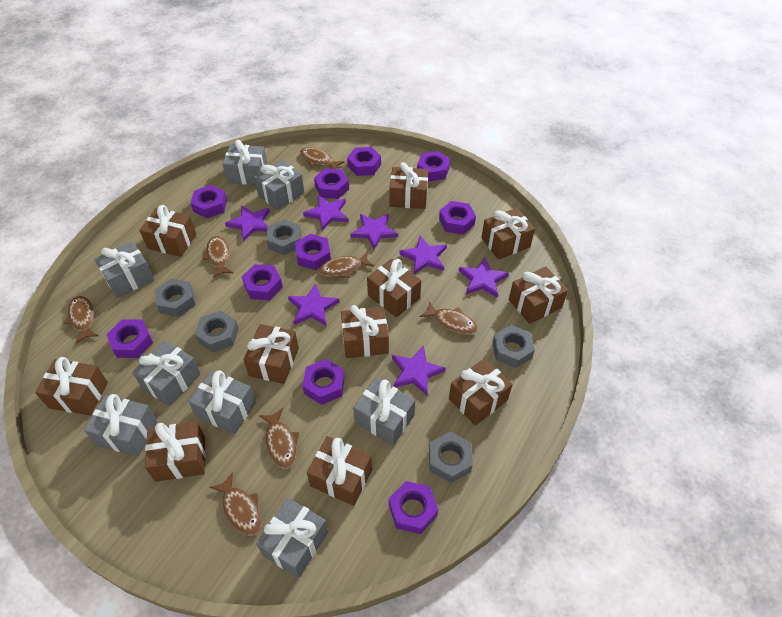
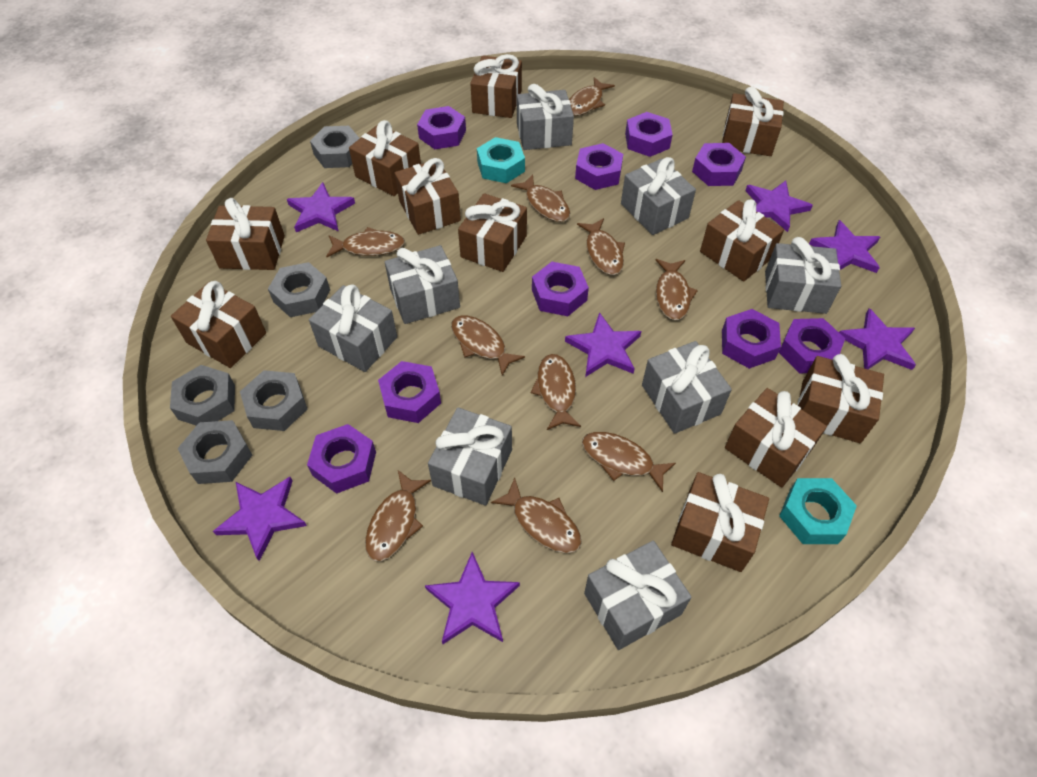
brown fish: [64,296,99,344] [203,236,233,278] [210,472,262,536] [259,408,299,468] [300,147,345,169] [319,252,374,278] [420,301,478,335] = 7 -> [326,227,405,257] [365,470,431,561] [451,315,525,376] [491,478,582,553] [511,174,570,222] [531,354,581,430] [569,77,615,116] [577,218,625,275] [582,432,676,492] [655,259,698,320] = 10
purple nut: [106,319,153,358] [191,185,227,219] [242,264,283,300] [295,234,331,270] [302,359,345,405] [314,168,349,199] [347,147,381,176] [389,481,438,534] [417,151,450,182] [439,201,476,234] = 10 -> [307,424,376,494] [378,361,441,423] [417,106,466,149] [532,262,589,316] [575,143,623,190] [625,112,673,157] [692,143,746,186] [722,309,781,369] [779,318,845,373] = 9
turquoise nut: none = 0 -> [477,137,525,183] [779,478,857,544] = 2

